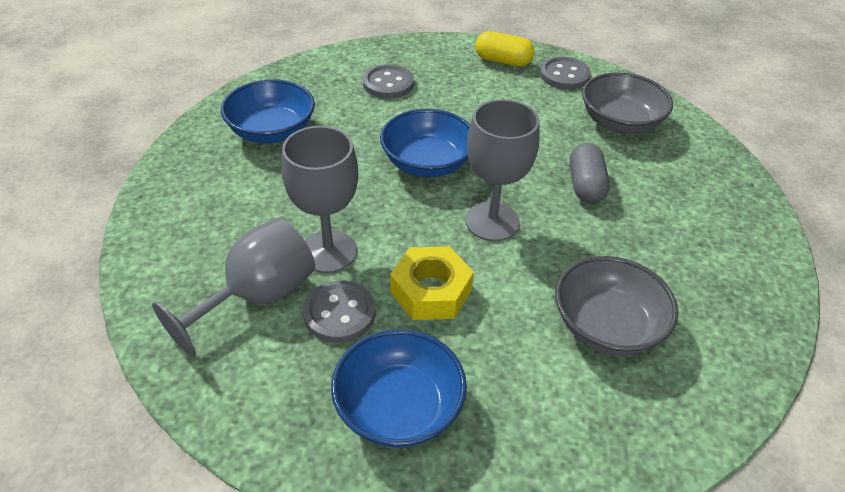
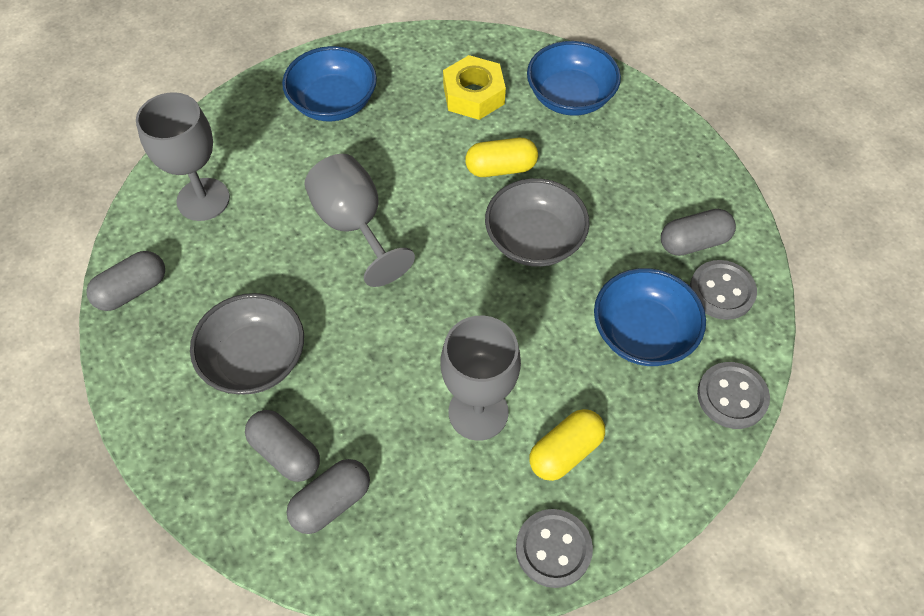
grey capsule: [569,143,610,203] = 1 -> [86,251,165,311] [245,410,320,482] [287,459,370,534] [661,209,736,256] = 4
yellow capsule: [475,31,535,67] = 1 -> [465,138,538,177] [529,409,605,481] = 2

